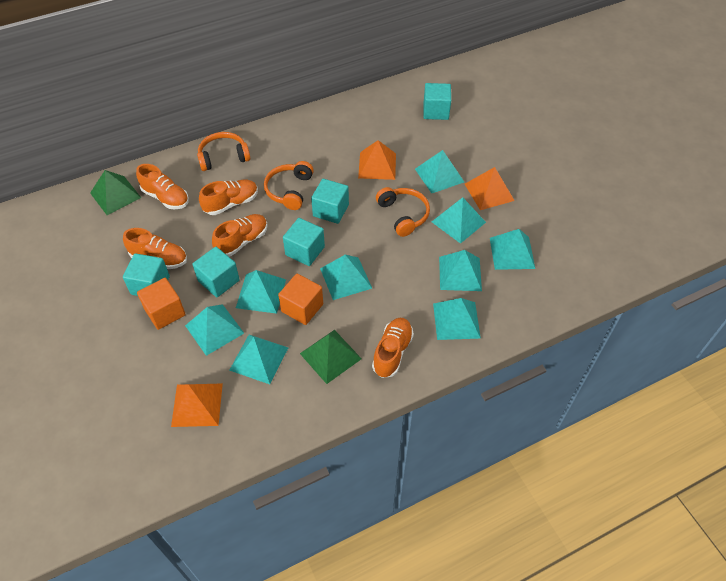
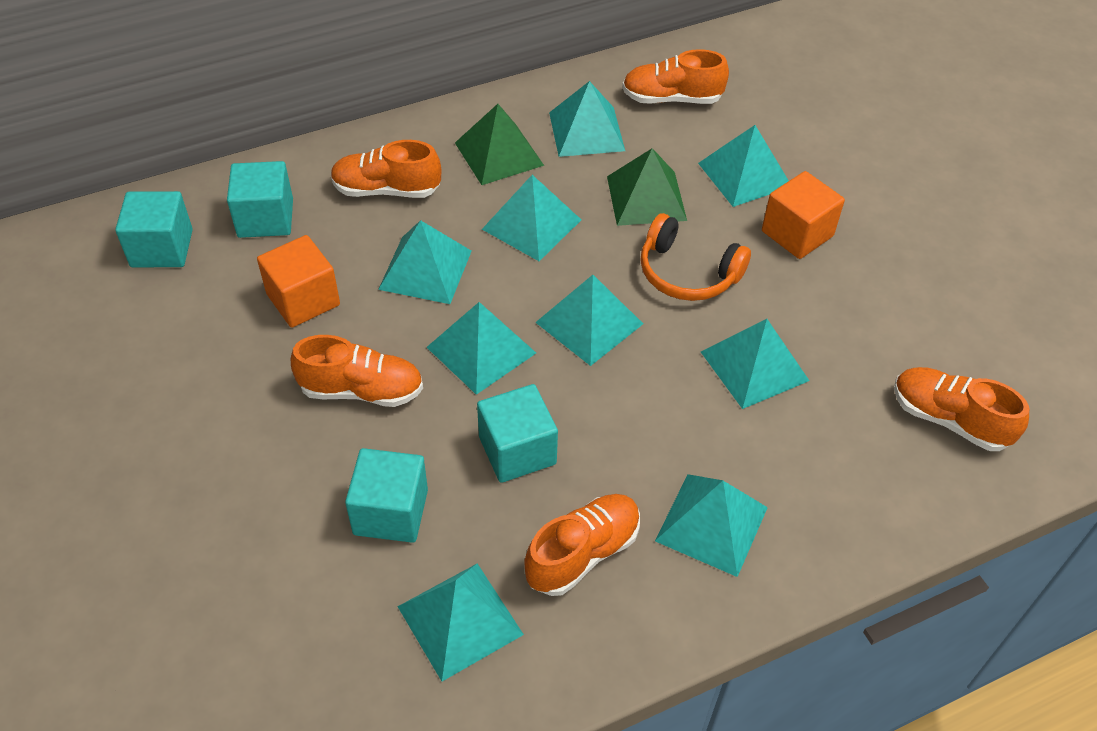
orange headphones: [197,132,250,171] [264,161,314,210] [376,187,430,237] = 3 -> [641,213,751,301] = 1
orange pyramid: [171,383,223,427] [358,140,396,180] [465,167,515,210] = 3 -> none = 0
turquoise cube: [123,253,170,296] [192,247,240,297] [283,218,325,266] [311,179,349,224] [423,83,451,120] = 5 -> [115,191,193,268] [227,161,293,238] [345,448,428,543] [477,384,558,483] = 4

